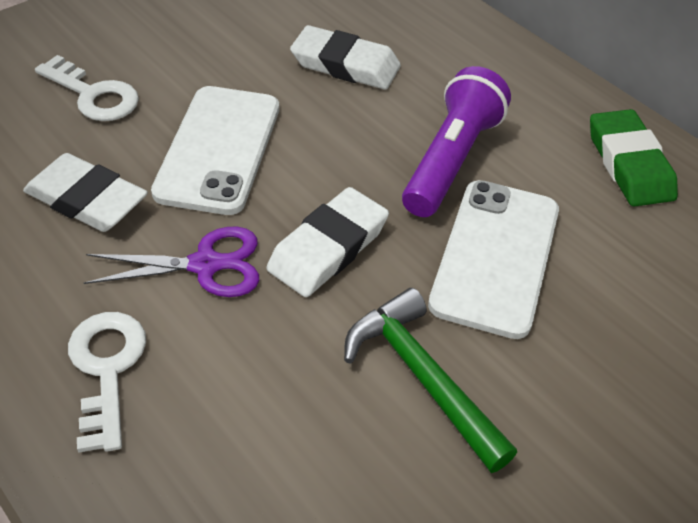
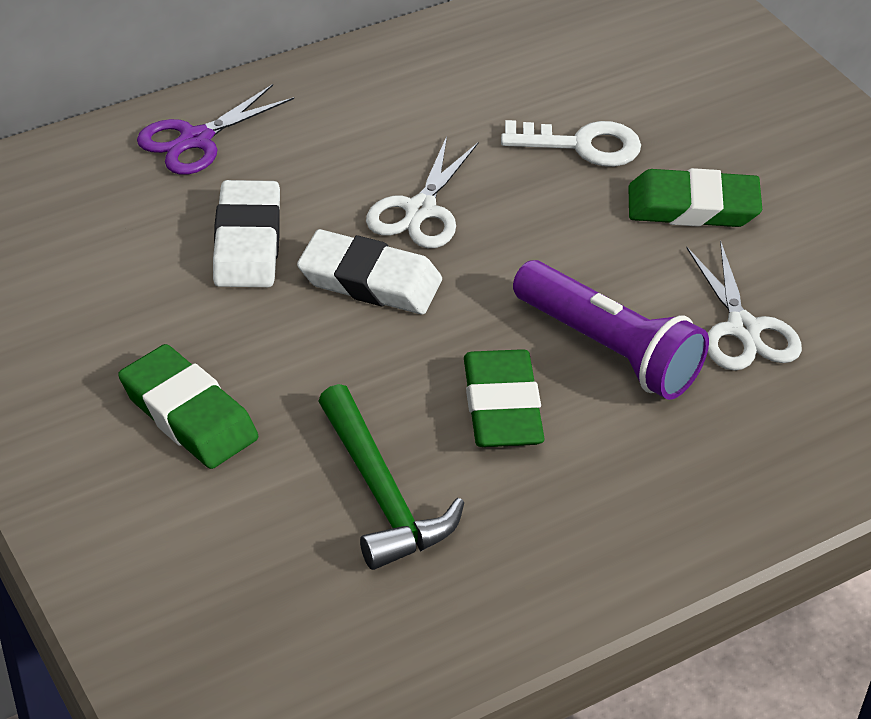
green eraser: [590,109,678,207] = 1 -> [118,344,258,469] [464,349,545,447] [629,168,762,227] = 3
white eraser: [23,153,148,232] [266,187,389,297] [290,25,401,90] = 3 -> [213,180,280,287] [297,229,442,314] = 2
white key: [35,55,139,121] [68,312,146,453] = 2 -> [501,120,641,167] = 1
white phone: [151,86,279,215] [428,180,559,339] = 2 -> none = 0
white scissors: none = 0 -> [366,136,478,248] [686,240,802,371] = 2

